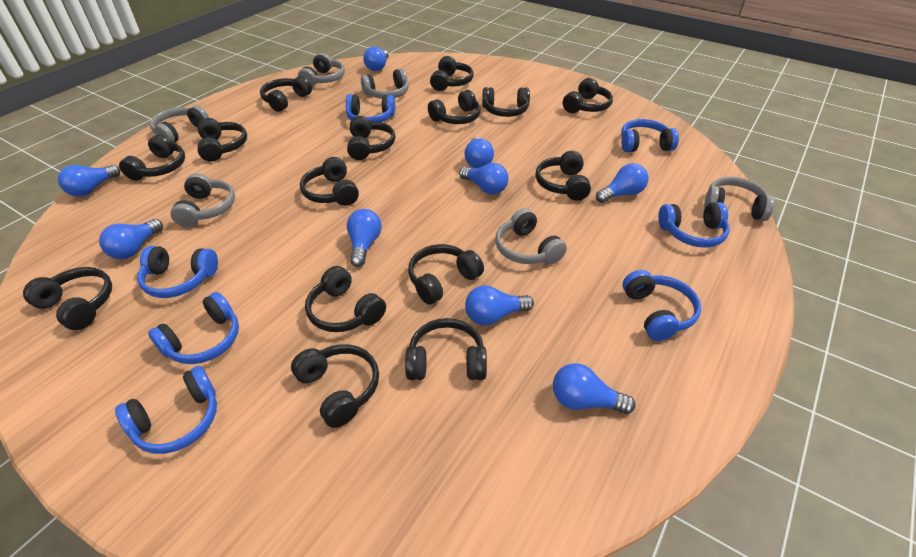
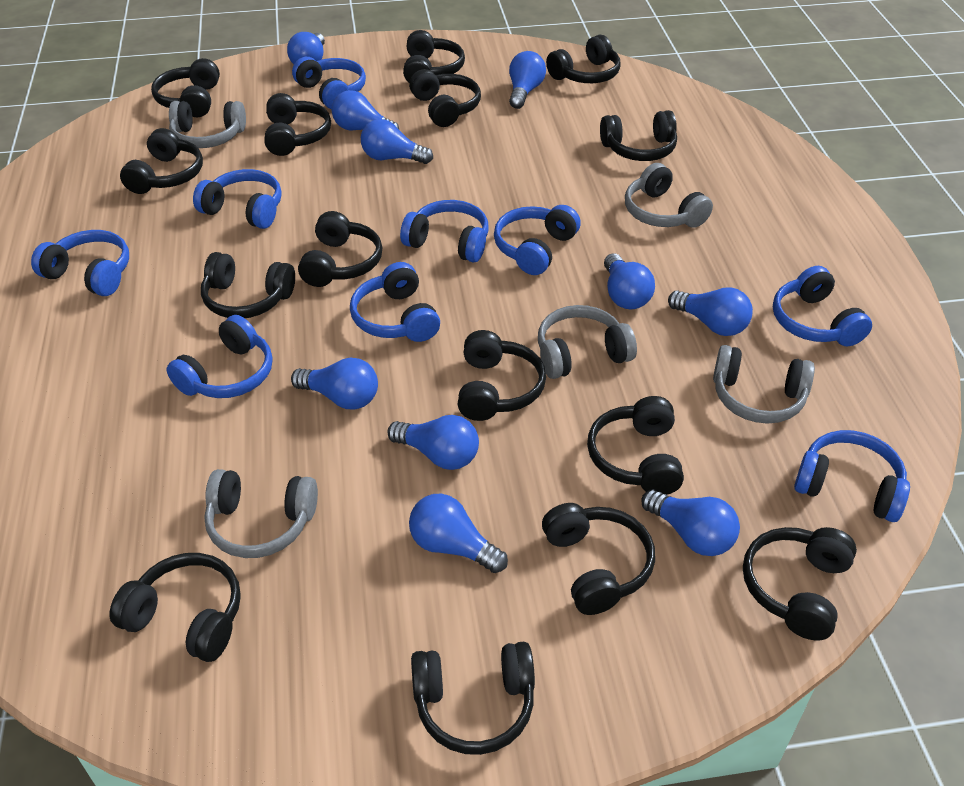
blue headphones: [115,366,217,454] [137,246,218,298] [148,292,239,364] [345,94,395,122] [621,119,679,152] [623,270,701,341] [658,202,730,248] = 7 -> [31,230,129,296] [166,315,272,398] [193,169,282,229] [292,57,366,109] [350,262,440,342] [400,200,489,262] [494,205,581,275] [773,266,872,346] [794,430,910,522] = 9
blue light bulb: [58,165,120,196] [99,219,163,259] [347,209,382,267] [363,46,389,71] [459,163,509,194] [464,137,494,168] [465,285,534,325] [553,363,635,414] [596,163,648,203] = 9 -> [287,32,325,64] [291,357,378,410] [332,90,399,131] [361,119,433,164] [387,415,479,470] [409,494,508,573] [509,51,546,109] [604,253,655,309] [641,489,740,556] [668,287,753,336] = 10
grey headphones: [150,105,209,143] [171,173,235,227] [298,53,345,87] [361,68,409,99] [495,208,567,264] [704,177,775,221] = 6 -> [169,101,246,148] [204,469,318,558] [538,305,637,379] [625,163,713,228] [713,345,815,424] = 5

